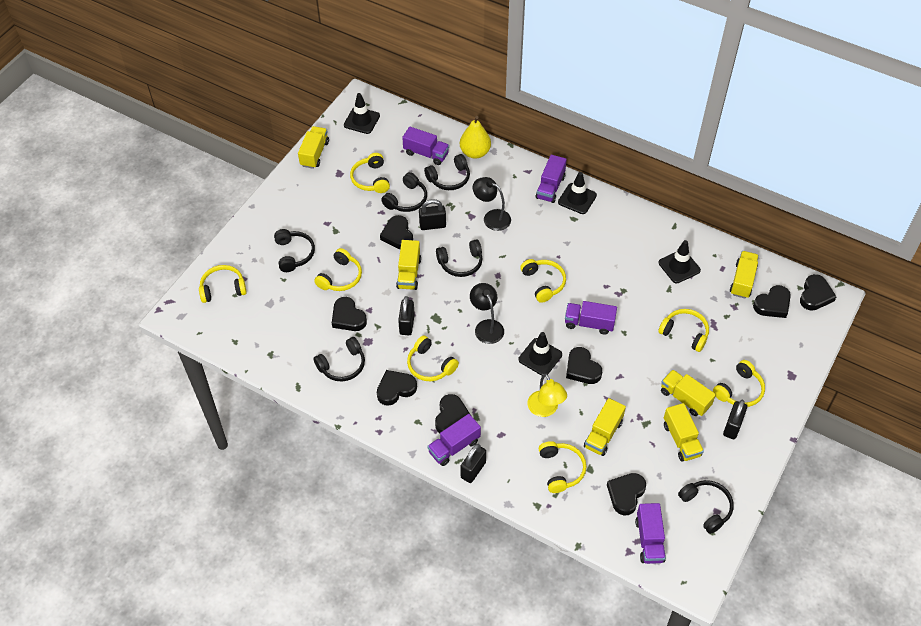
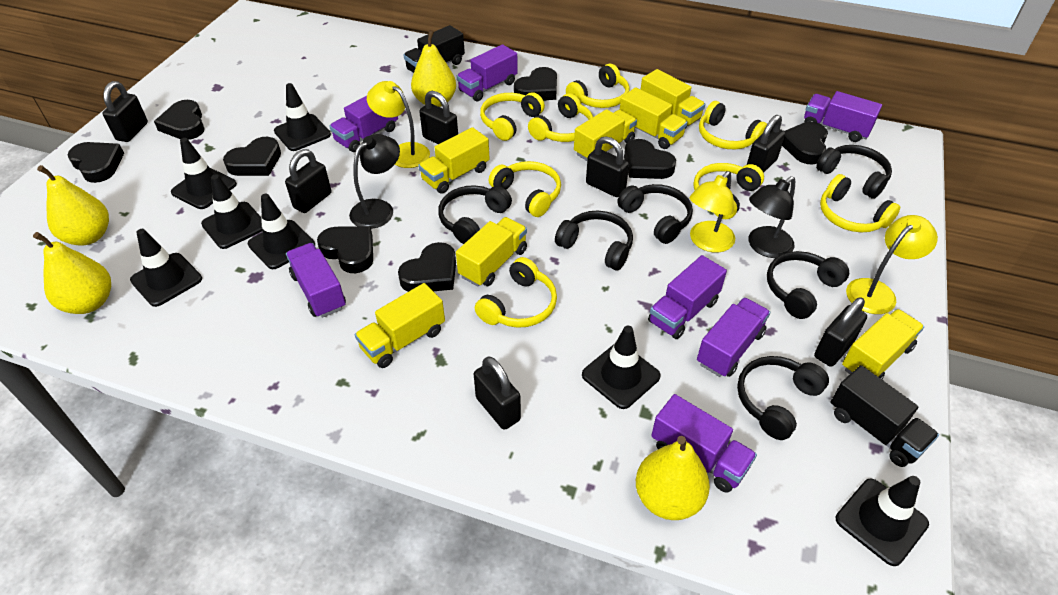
black padlock: [398,296,415,335] [419,199,446,230] [460,444,486,483] [723,400,747,439] = 4 -> [102,81,148,142] [285,149,331,213] [419,91,458,144] [474,356,521,430] [586,136,629,197] [747,115,785,173] [814,297,867,367] = 7
black traffic cone: [344,93,380,134] [519,332,562,376] [558,172,597,214] [659,240,701,283] = 4 -> [130,229,202,307] [171,138,237,209] [201,174,262,249] [248,194,315,269] [274,83,331,151] [582,326,661,409] [836,476,929,566] = 7
black truck: none = 0 -> [404,25,465,73] [831,365,939,467] = 2
purple truck: [402,127,449,165] [427,414,481,466] [536,155,567,203] [565,301,617,335] [635,503,666,564] = 5 -> [286,243,346,318] [329,96,398,152] [457,44,518,101] [648,255,727,339] [651,394,757,493] [697,297,771,377] [804,91,882,142] = 7
yellow lamp: [527,374,567,417] = 1 -> [367,81,430,168] [690,171,735,252] [846,215,938,314] = 3
yellow pear: [460,116,491,159] = 1 -> [33,232,111,314] [37,165,109,246] [411,30,456,107] [636,436,710,520] = 4
yellow truck: [298,126,329,169] [396,240,421,290] [584,398,626,456] [661,370,716,416] [664,403,704,462] [730,251,759,298] = 6 -> [355,283,445,368] [418,127,490,194] [456,217,527,287] [574,109,637,161] [620,87,687,149] [641,69,705,129] [842,309,924,379] = 7

